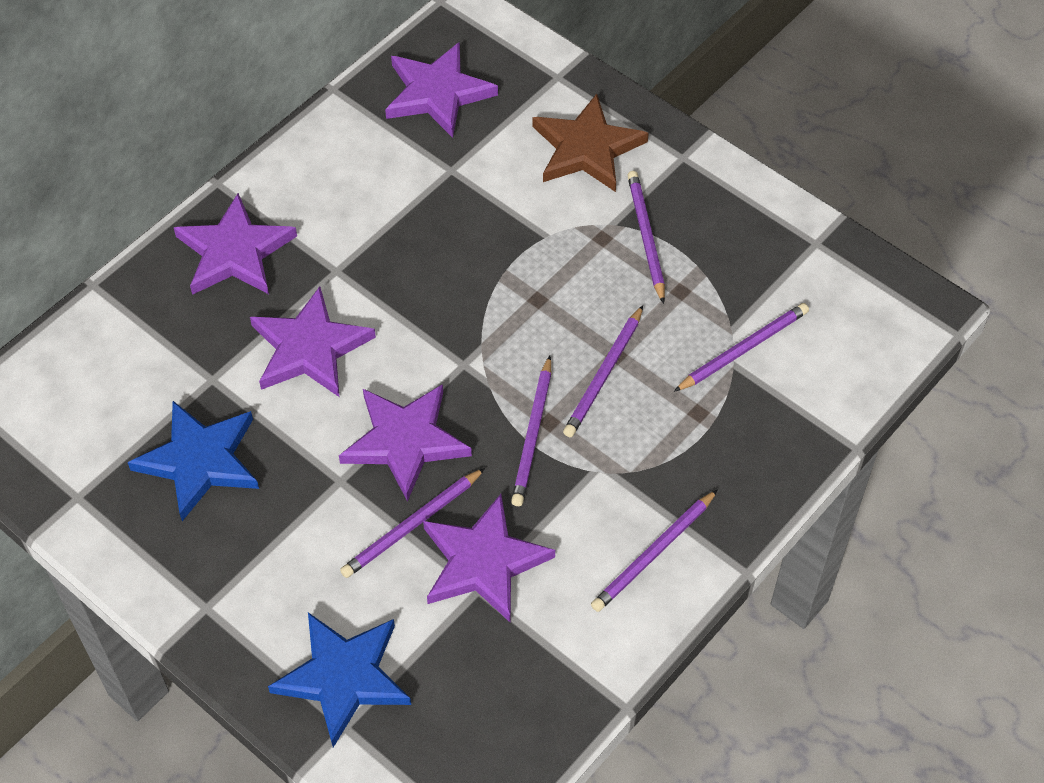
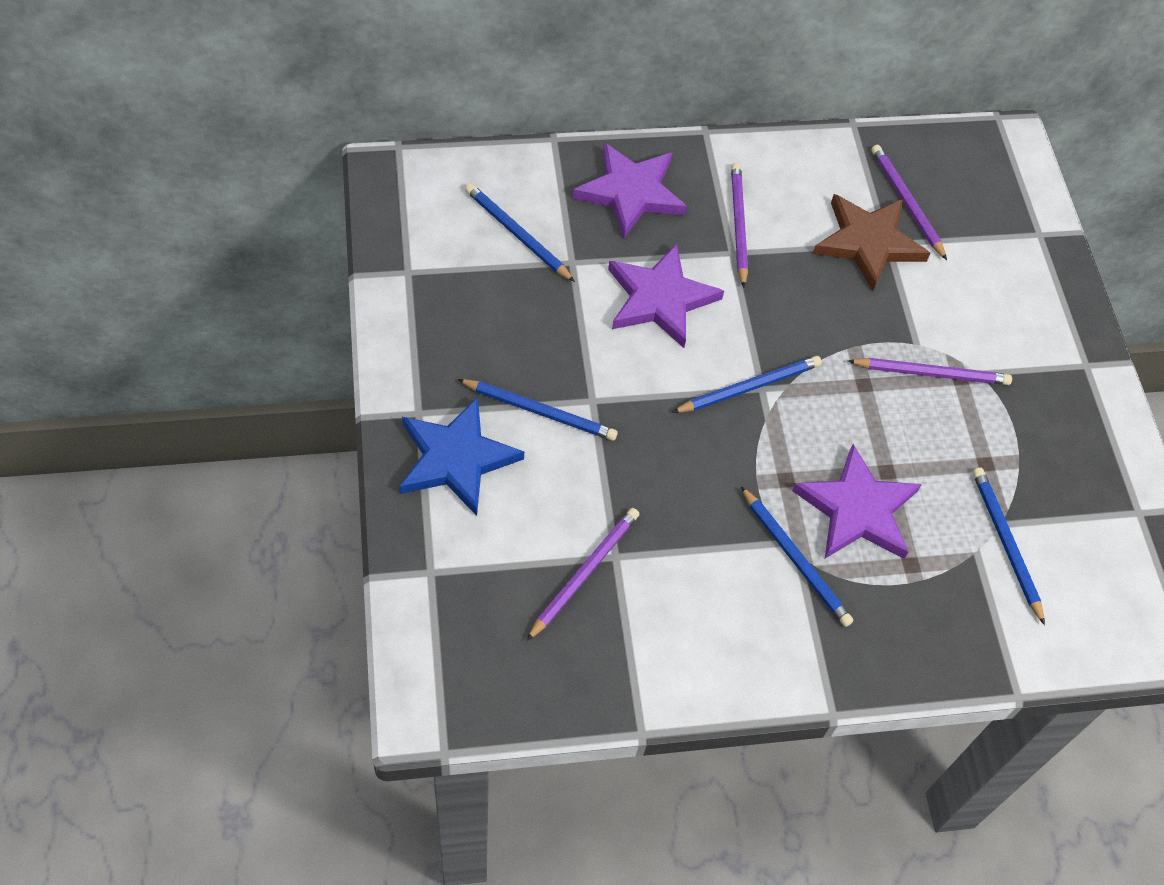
blue pencil: none = 0 -> [458,379,618,441] [465,183,575,282] [672,356,822,413] [741,486,853,627] [973,468,1045,625] = 5
blue star: [128,401,259,521] [268,612,411,747] = 2 -> [399,397,524,516] = 1
purple pencil: [340,468,485,578] [511,356,551,506] [563,305,643,437] [591,490,717,612] [627,171,665,304] [674,303,809,392] = 6 -> [526,508,639,641] [731,163,748,288] [848,358,1012,385] [871,145,947,260] = 4
purple star: [174,193,297,295] [250,287,376,397] [339,384,472,502] [385,42,498,138] [423,494,555,623] = 5 -> [573,143,687,239] [608,243,724,348] [792,444,922,559] = 3

